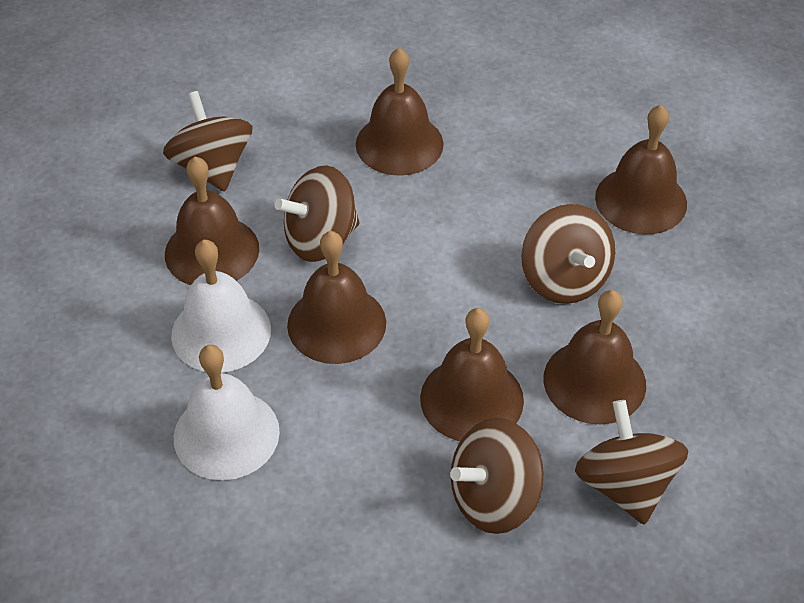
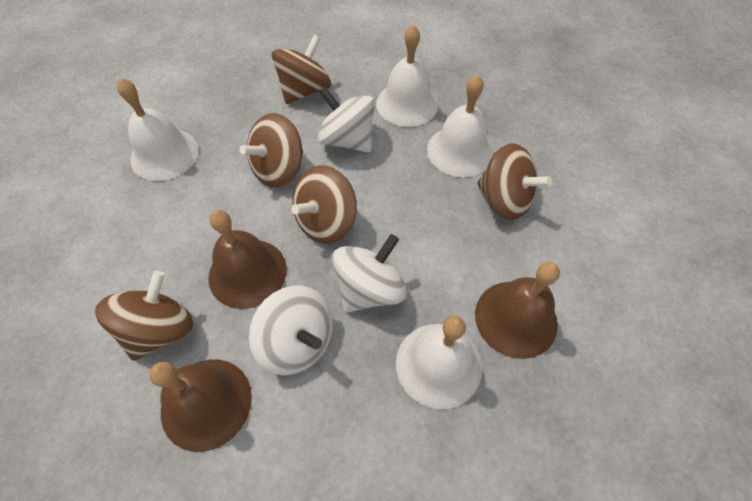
brown bell: [165,157,259,285] [287,231,386,364] [356,48,444,176] [420,308,524,441] [543,290,646,425] [595,105,687,234] = 6 -> [149,360,252,452] [208,210,287,309] [475,262,560,359] = 3
white bell: [171,240,271,373] [174,345,280,480] = 2 -> [117,78,199,181] [376,25,438,127] [396,316,482,409] [427,75,493,177] = 4
white spinning top: none = 0 -> [249,286,333,375] [318,86,375,153] [332,234,407,313] = 3

